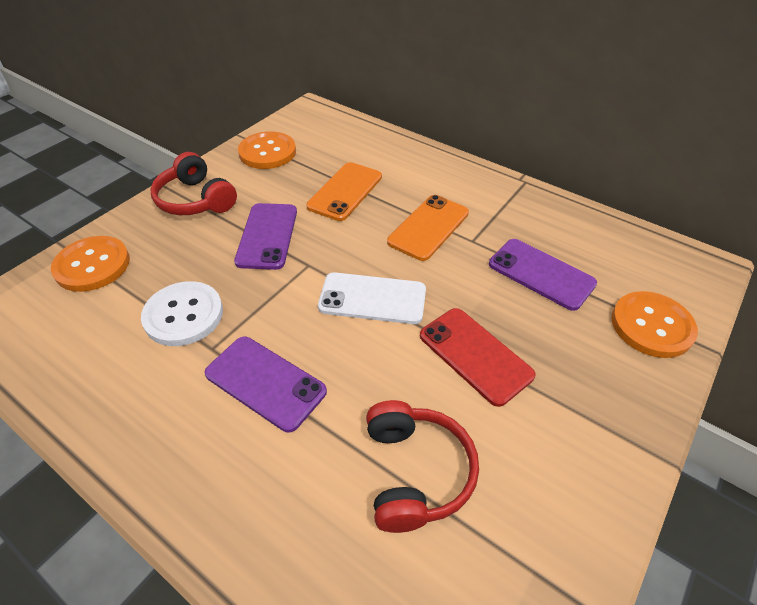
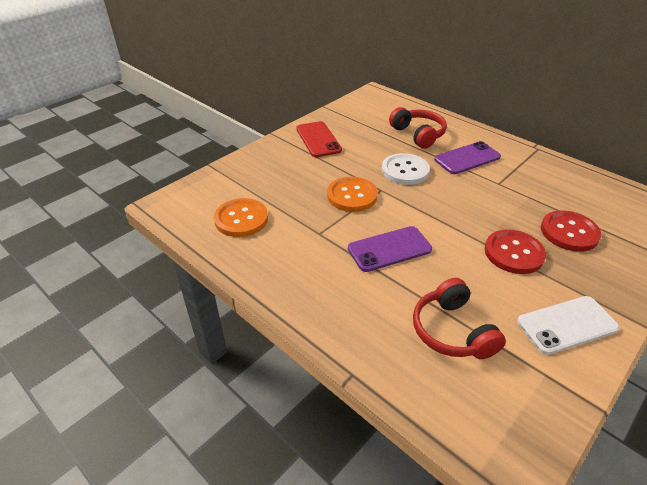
orange button: [51,236,130,292] [238,131,296,169] [612,291,698,358] = 3 -> [214,198,268,237] [327,177,378,212] = 2
orange phone: [306,162,382,221] [387,195,469,261] = 2 -> none = 0
purple phone: [205,337,327,432] [234,203,297,270] [489,239,597,311] = 3 -> [348,226,432,272] [434,141,501,174] = 2
red button: none = 0 -> [485,229,546,274] [541,210,602,252] = 2

